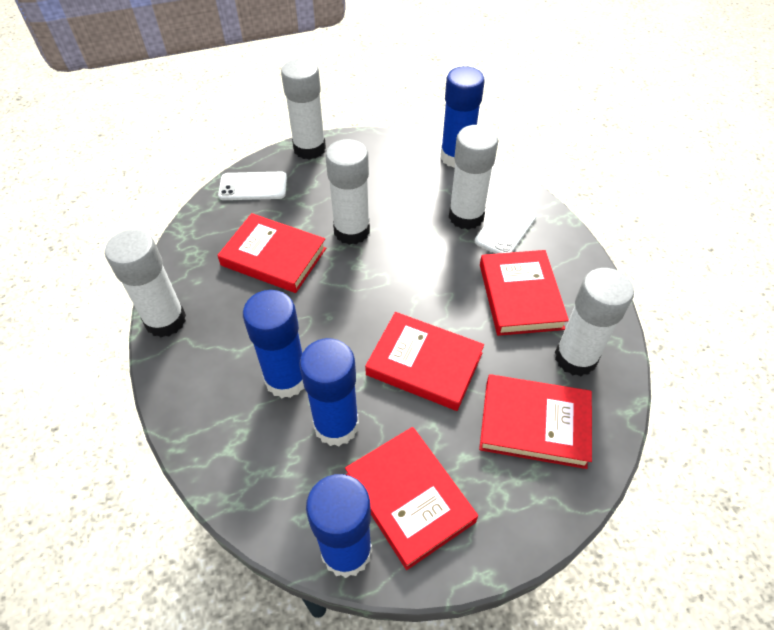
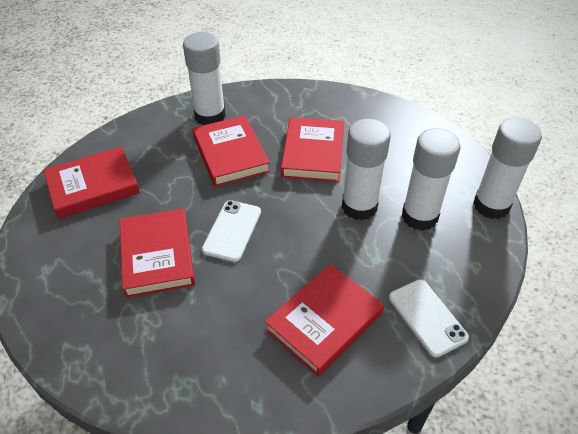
blue glue stick: [243,290,304,398] [299,338,359,446] [306,474,372,578] [441,66,485,168] = 4 -> none = 0
white glue stick: [105,229,186,337] [281,58,326,160] [326,139,370,245] [449,125,498,230] [555,268,634,376] = 5 -> [183,32,226,125] [342,119,391,220] [402,128,461,231] [473,118,542,219] = 4

